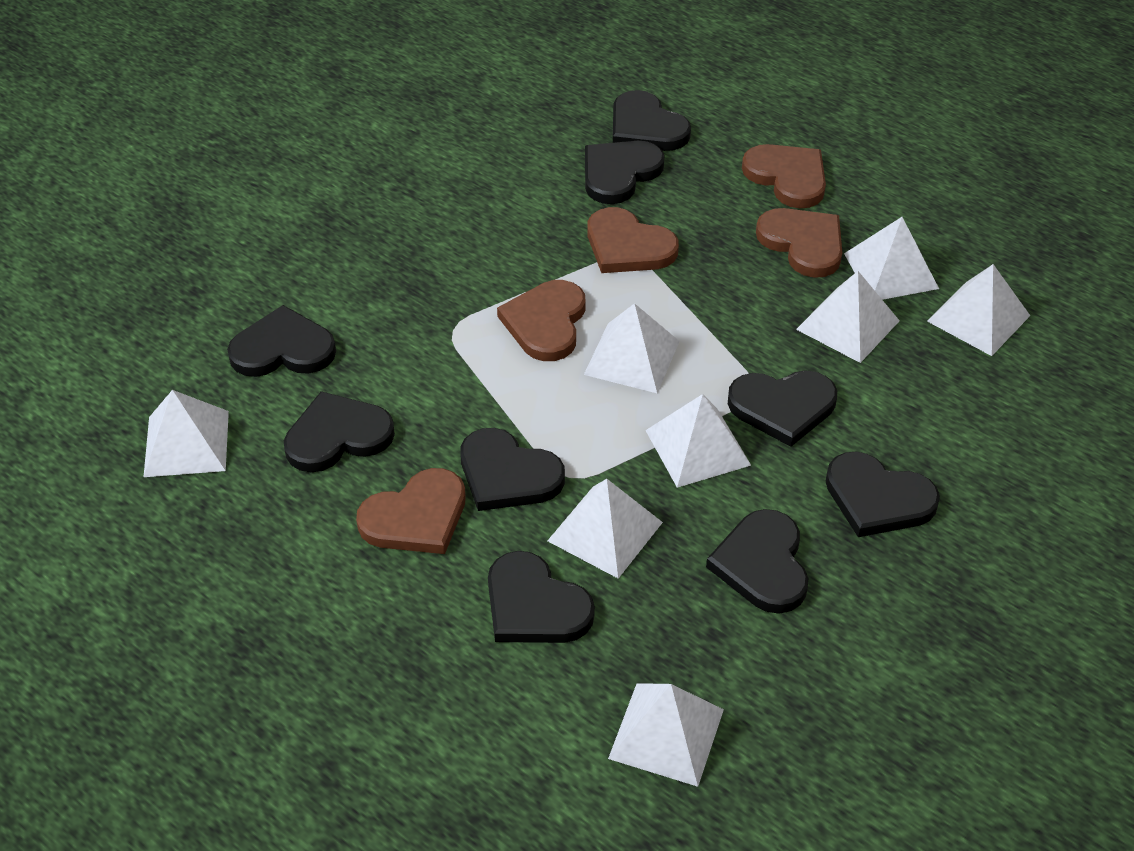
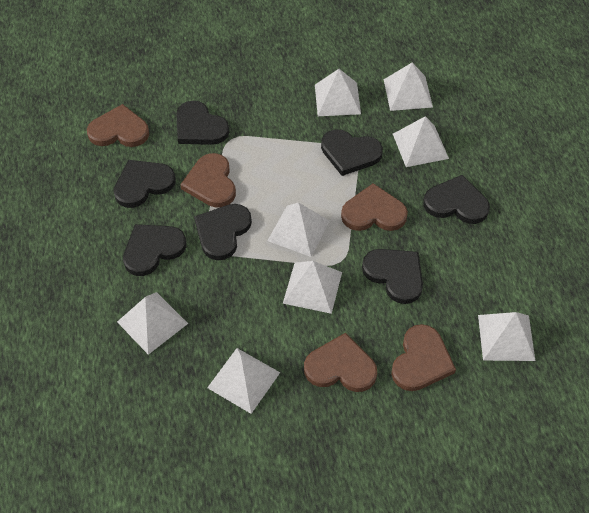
black heart: [227,305,336,377] [284,391,395,472] [460,428,565,511] [488,551,595,643] [585,141,665,204] [613,90,691,151] [706,509,809,614] [728,371,837,447] [826,452,940,537] = 9 -> [114,160,176,208] [123,224,186,276] [176,101,229,145] [194,204,252,260] [321,129,383,176] [362,249,423,304] [423,175,490,224] = 7

